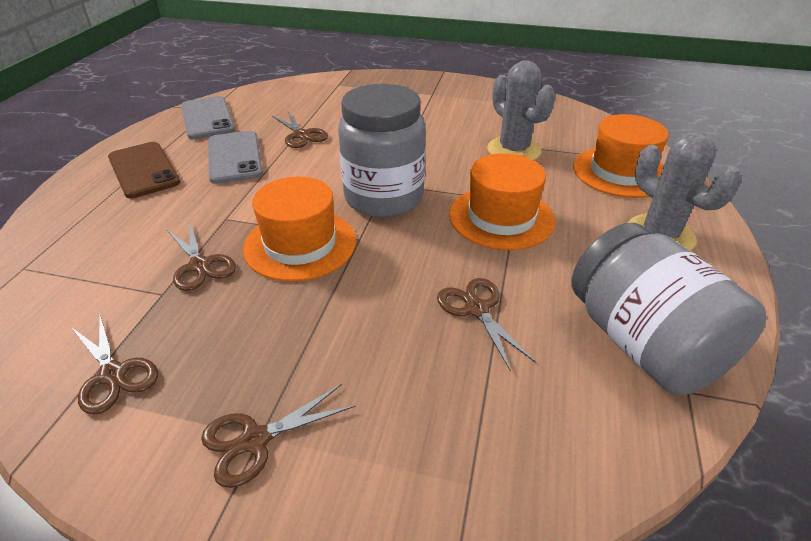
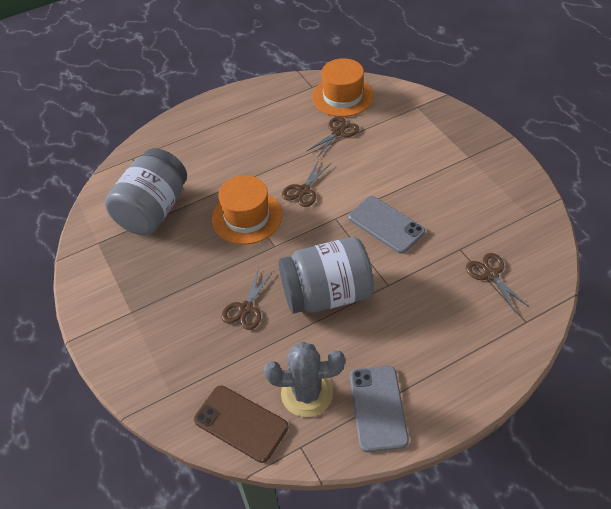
brown scissors: [71,315,158,415] [167,223,236,291] [201,384,356,488] [272,110,328,148] [437,278,536,372] = 5 -> [221,268,273,330] [282,160,330,207] [307,116,359,158] [466,253,530,314] = 4
grey cactus: [487,60,556,160] [628,132,741,251] = 2 -> [264,342,345,417] = 1
orange hat: [243,177,356,282] [449,153,555,250] [573,114,669,198] = 3 -> [212,175,282,245] [312,58,374,117] = 2

